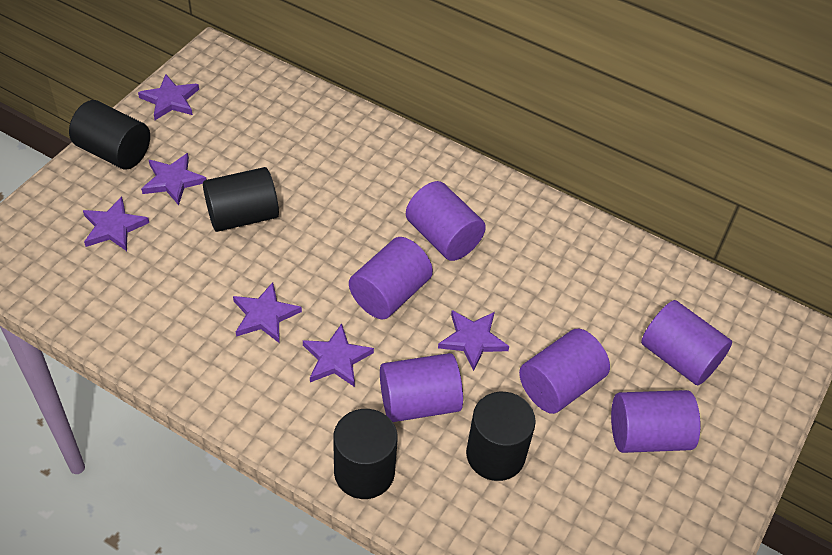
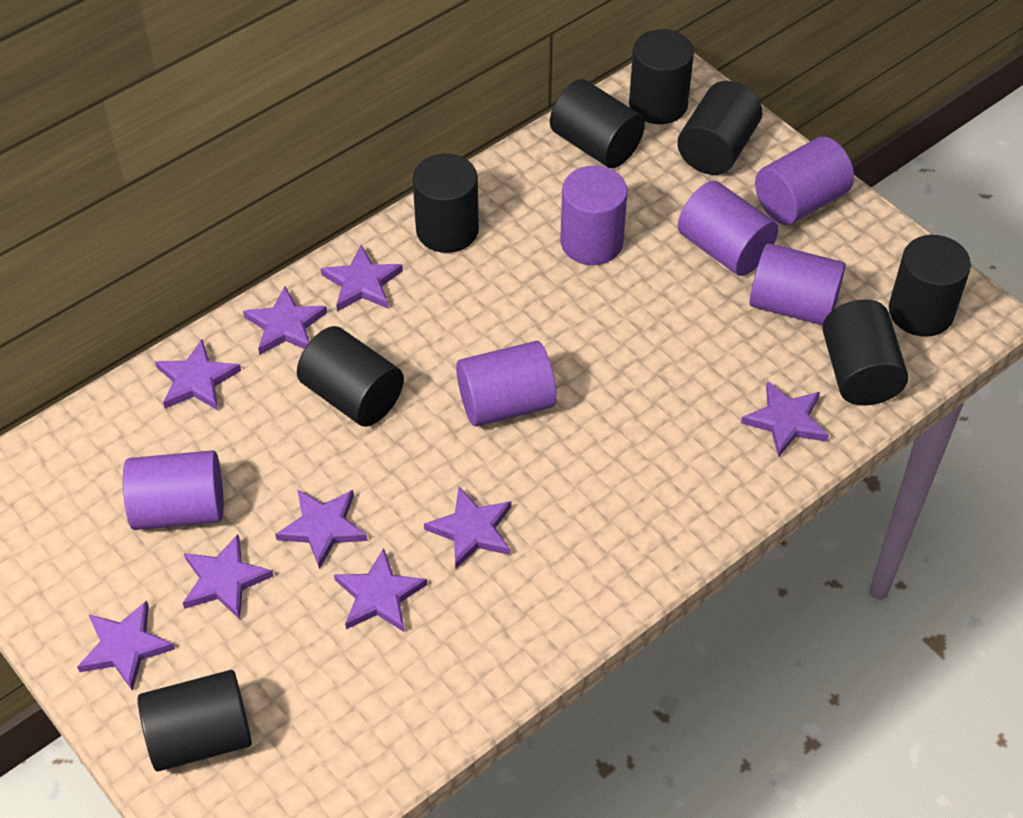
black cylinder: [69,100,150,170] [203,167,279,232] [333,409,398,499] [466,392,536,481] = 4 -> [138,670,252,772] [297,326,404,427] [413,154,479,253] [550,79,645,168] [629,29,694,124] [677,81,762,175] [822,299,908,406] [889,235,971,337] = 8
purple star: [83,196,149,251] [138,74,199,120] [141,153,207,205] [233,282,302,343] [303,323,374,387] [438,310,509,371] = 6 -> [77,601,175,691] [155,339,241,410] [183,534,273,619] [243,286,327,355] [275,489,368,569] [321,245,403,311] [334,548,427,632] [424,487,511,569] [741,381,829,457] = 9

